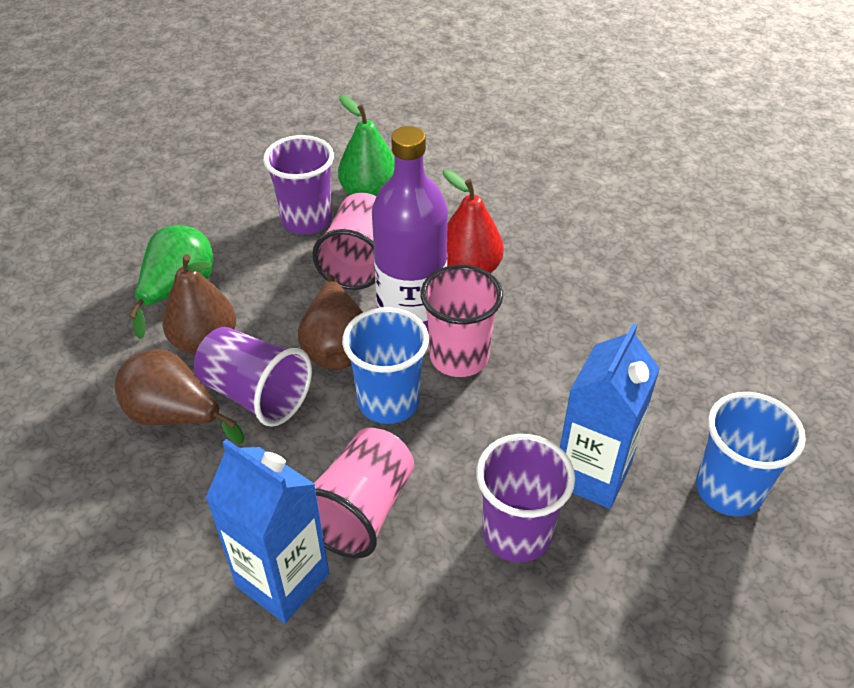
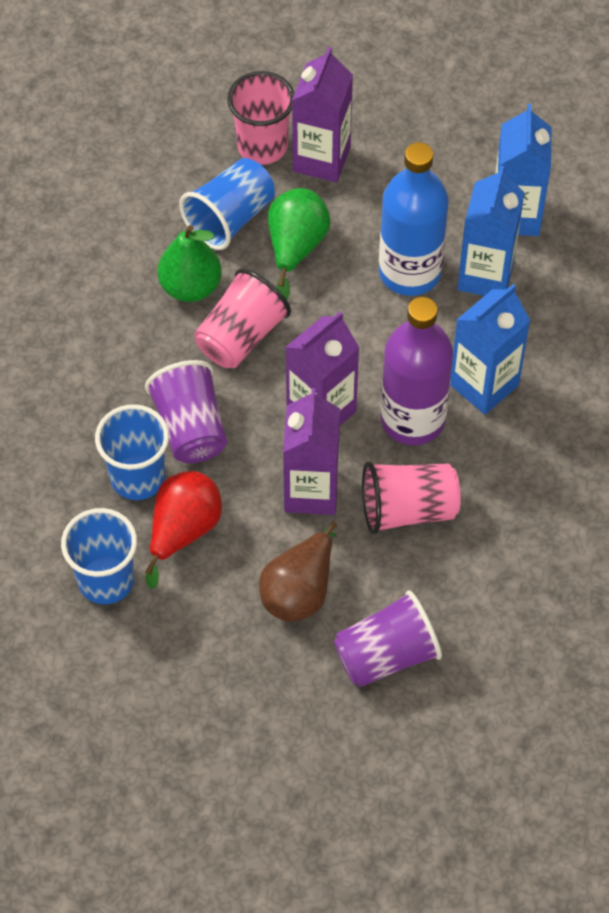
blue bottle: none = 0 -> [379,142,449,296] = 1
blue carton: [206,439,329,623] [560,323,660,509] = 2 -> [450,284,530,415] [457,166,525,296] [495,104,551,236] = 3
blue cup: [342,307,429,424] [696,392,806,517] = 2 -> [61,508,137,604] [95,404,169,500] [179,158,275,250] = 3
brown pear: [115,349,244,444] [162,254,236,355] [298,274,363,370] = 3 -> [259,521,337,622] = 1
purple carton: none = 0 -> [283,388,340,515] [285,311,359,426] [292,47,353,182] = 3
purple cup: [194,327,312,427] [263,135,334,235] [476,434,575,562] = 3 -> [145,360,227,463] [333,590,442,687] = 2

